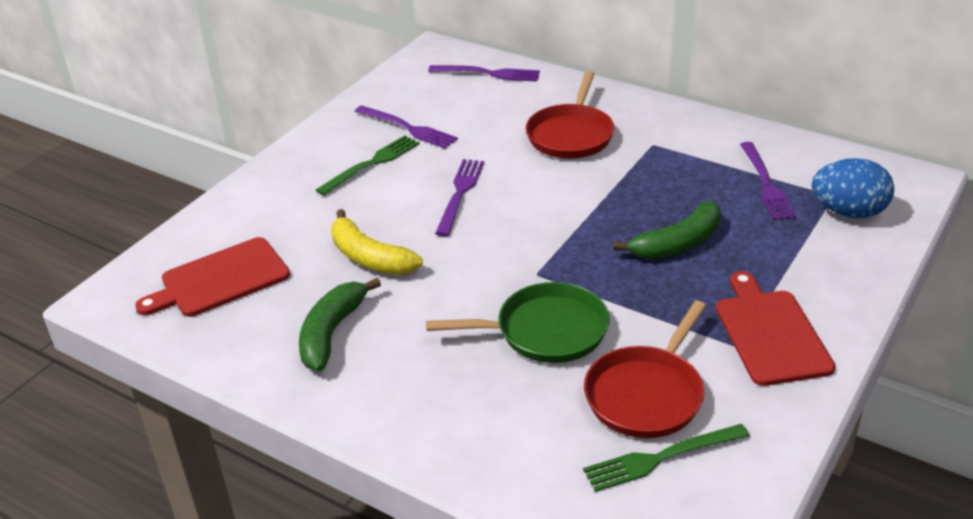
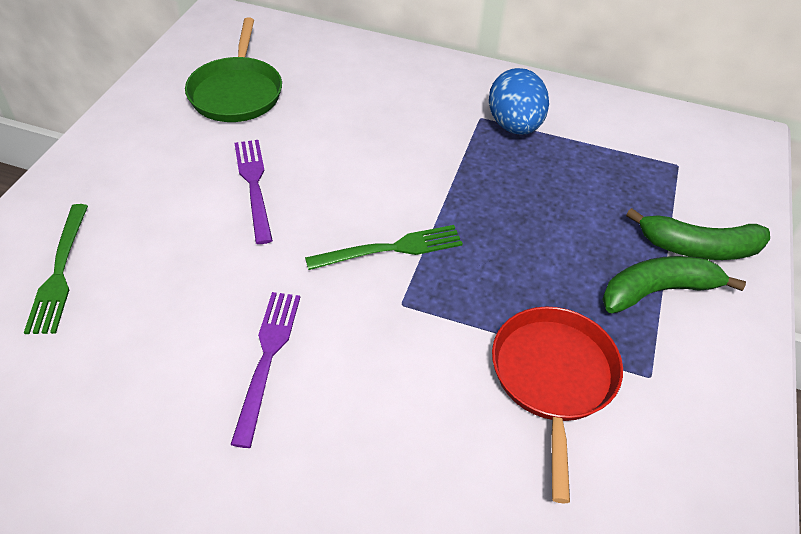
purple fork: [355,105,458,149] [428,65,540,82] [435,159,484,236] [740,142,796,220] = 4 -> [230,292,300,448] [234,140,273,244] = 2
red cutting board: [135,237,290,317] [716,271,836,386] = 2 -> none = 0
red pan: [526,71,615,159] [584,300,706,438] = 2 -> [492,307,623,503] = 1
yellow banana: [331,209,423,275] = 1 -> none = 0

